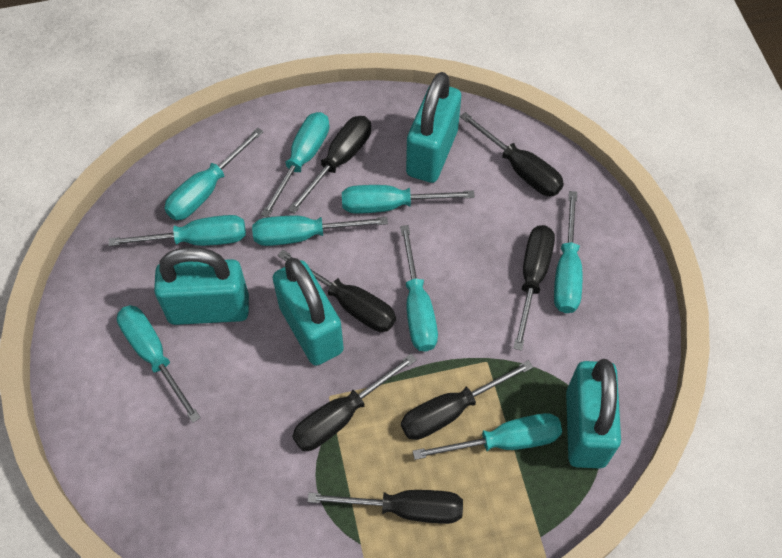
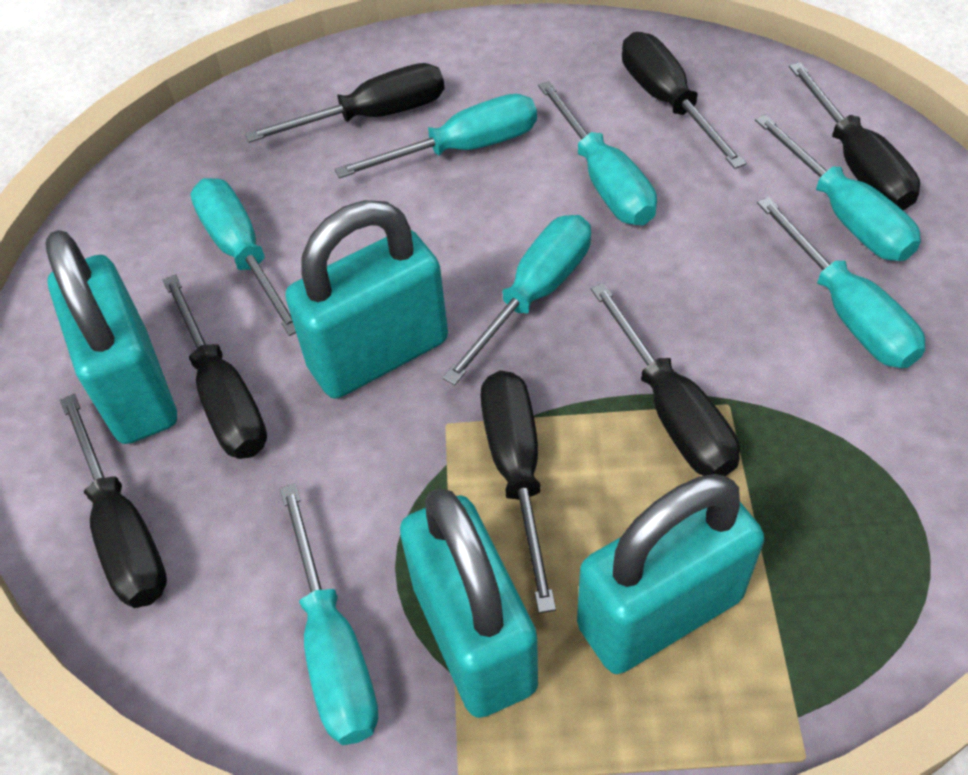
turquoise screwdriver: [109,215,246,246] [117,305,201,423] [164,127,263,220] [252,216,388,246] [261,112,329,217] [342,185,475,213] [400,225,438,351] [413,413,562,460] [554,191,582,313] = 9 -> [190,178,296,336] [280,483,378,745] [335,94,537,179] [442,215,591,385] [538,81,657,225] [755,114,921,261] [757,197,925,368] = 7

